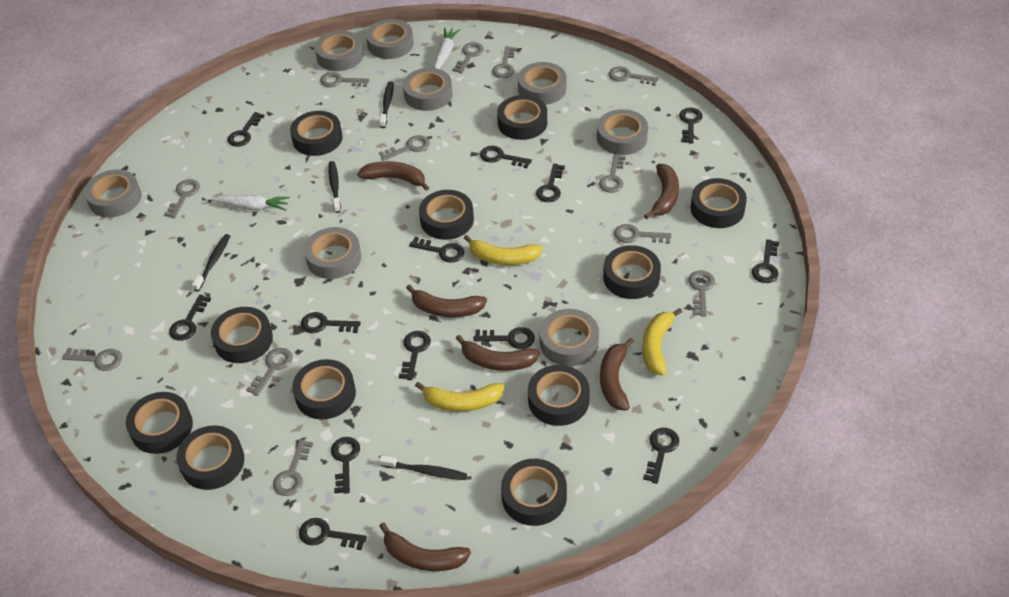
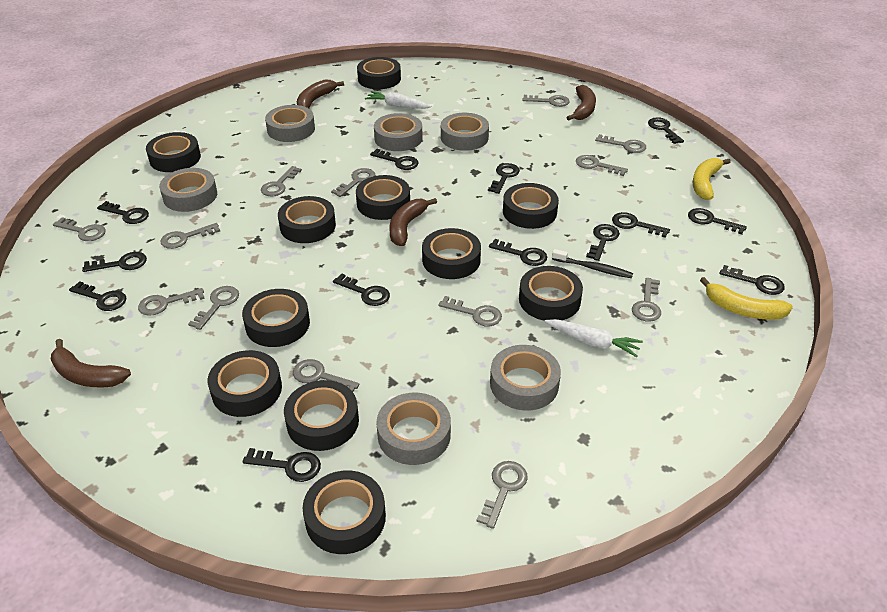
black toothbrush: [192,234,230,291] [328,161,341,213] [379,81,394,128] [379,455,467,480] = 4 -> [552,249,633,278] = 1
brown banana: [357,161,429,191] [379,522,471,571] [406,284,487,317] [456,335,540,371] [600,338,634,411] [644,164,679,219] = 6 -> [51,339,131,387] [297,79,344,108] [390,198,437,246] [566,85,596,121] = 4
grey key: [62,348,122,371] [164,179,200,218] [246,348,293,396] [273,439,313,496] [320,72,370,87] [379,135,430,161] [452,42,484,73] [492,46,516,78] [599,154,626,193] [609,66,659,86] [614,224,672,244] [688,270,715,317] = 12 -> [53,217,106,241] [138,288,205,316] [160,223,220,249] [188,286,239,330] [261,166,302,196] [293,359,359,392] [331,168,375,197] [438,296,502,326] [477,461,528,529] [522,95,570,107] [576,155,628,176] [595,134,646,153] [632,278,661,322] = 13
grey tape: [84,169,141,218] [304,227,361,279] [315,31,363,71] [366,19,414,59] [403,68,453,111] [518,62,567,105] [540,309,599,366] [597,109,648,155] = 8 -> [159,168,217,212] [265,105,315,142] [374,113,423,151] [376,393,451,465] [441,113,489,151] [490,345,561,411] = 6
yellow banana: [415,382,504,411] [464,235,543,265] [642,308,682,376] = 3 -> [693,158,731,200] [700,277,793,320] = 2

